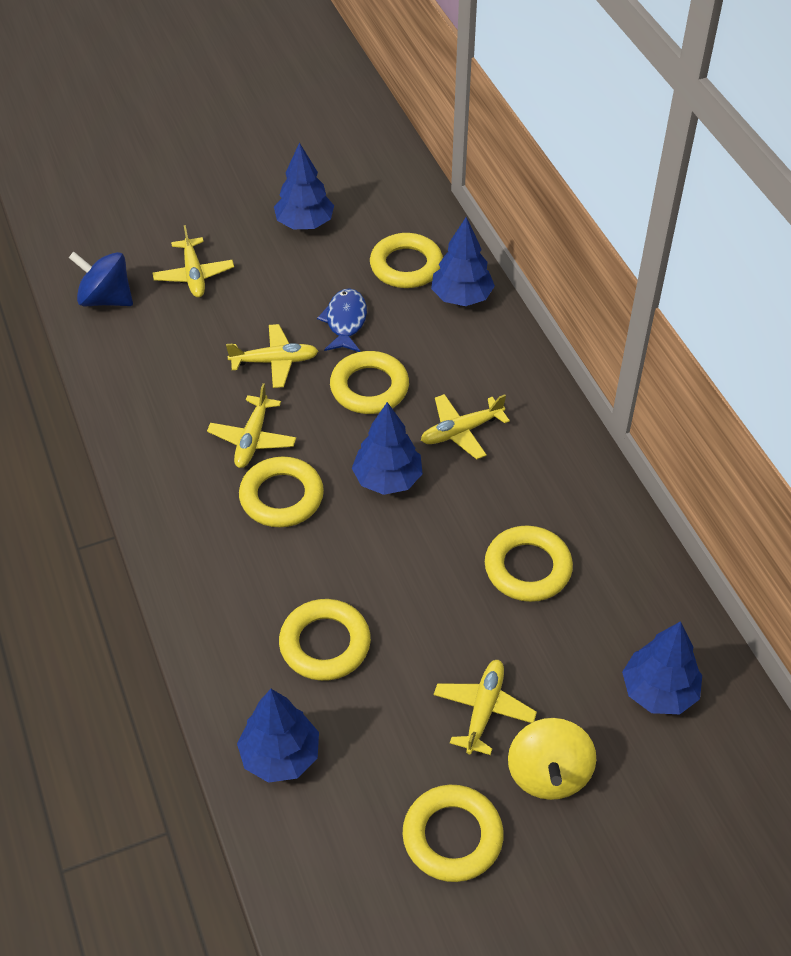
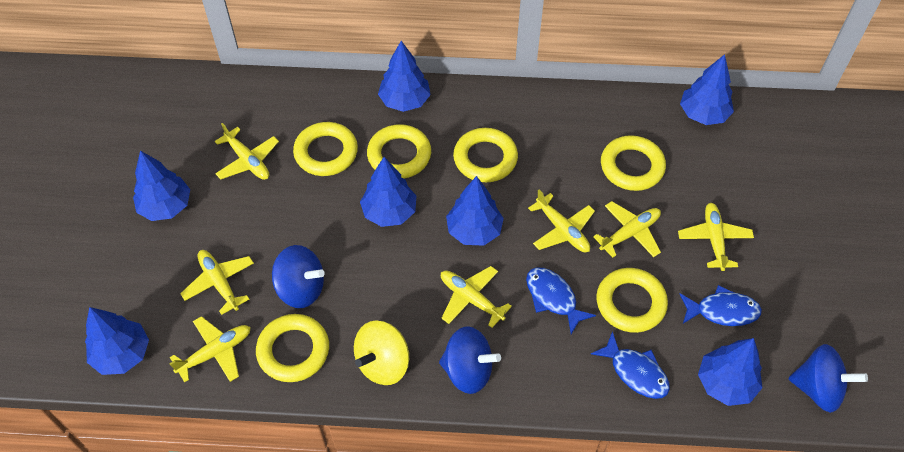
blue fish: [317,288,367,352] = 1 -> [526,268,596,334] [591,331,670,399] [679,285,762,326] = 3
blue spinning top: [69,252,133,306] = 1 -> [272,245,325,308] [439,326,501,394] [788,344,868,413] = 3
blue tree: [237,689,319,783] [274,142,334,229] [352,402,423,495] [431,217,495,306] [622,621,702,714] = 5 -> [85,307,149,375] [133,151,190,221] [360,157,416,227] [378,41,431,112] [446,176,504,246] [680,54,734,125] [698,338,762,406] = 7
yellow plane: [153,225,234,297] [207,383,296,468] [226,324,318,388] [421,394,510,459] [434,660,537,755] = 5 -> [169,316,251,383] [180,250,254,315] [215,123,279,180] [441,266,512,328] [528,190,595,252] [593,201,661,258] [678,203,754,271] = 7

